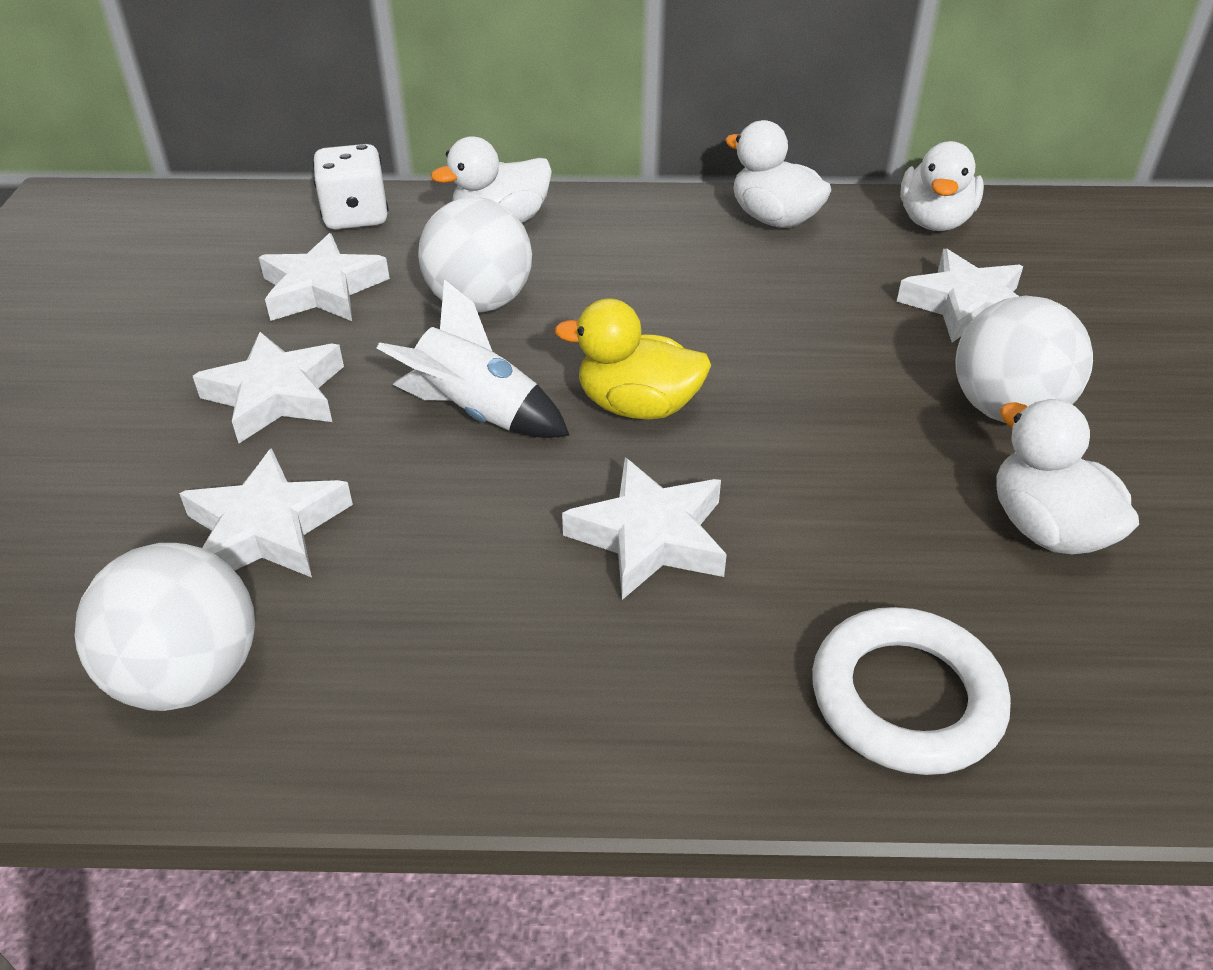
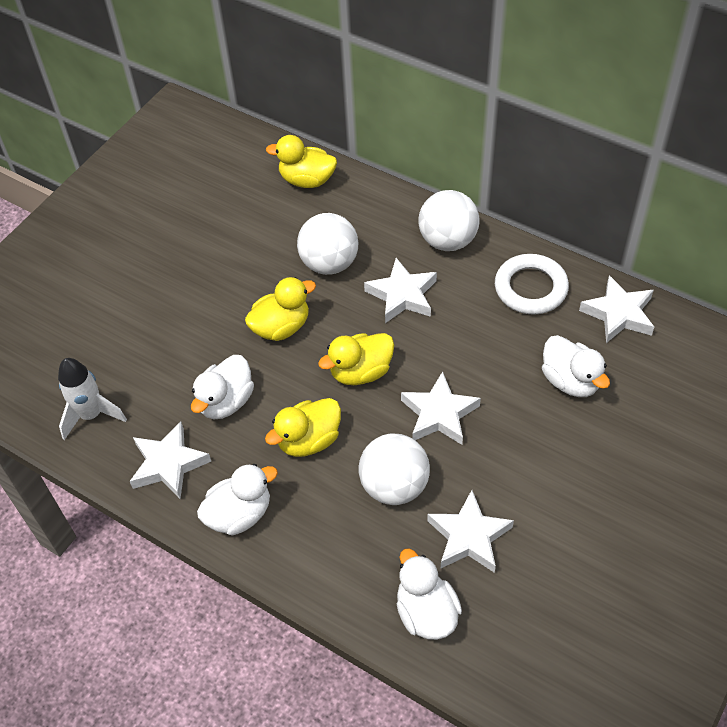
white dice: [313,144,388,230] = 1 -> none = 0
yellow duck: [554,298,711,419] = 1 -> [245,277,316,341] [265,398,341,457] [266,135,337,188] [318,333,394,385] = 4

